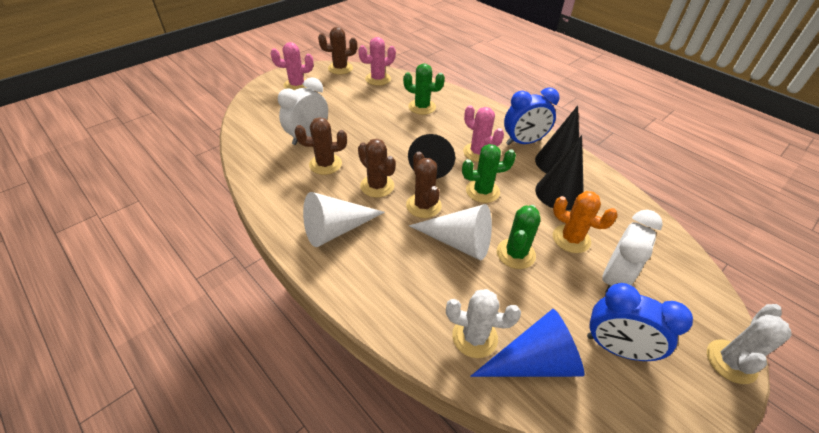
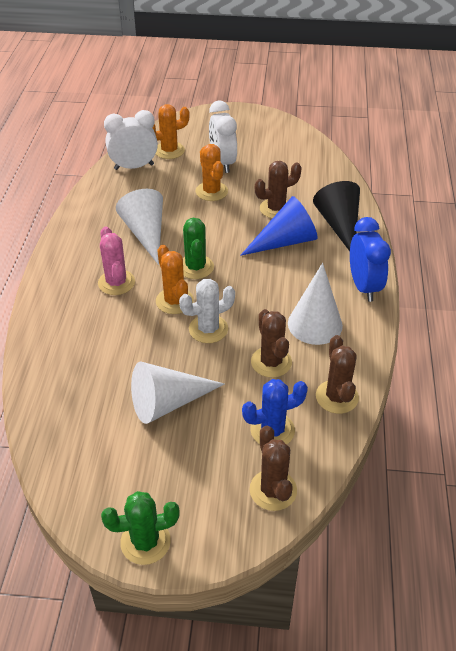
black cone: [408,134,455,179] [535,105,579,174] [535,135,584,211] = 3 -> [313,181,360,251] = 1
blue cactus: none = 0 -> [242,379,308,445] = 1
blue clock: [504,87,559,145] [587,283,693,361] = 2 -> [350,217,391,302] = 1
green cactus: [403,63,445,115] [462,144,516,203] [497,205,541,269] = 3 -> [101,491,180,565] [183,218,214,279] = 2
orange cactus: [553,191,618,253] = 1 -> [152,104,190,159] [156,245,194,314] [196,144,228,201] = 3
pink cactus: [271,42,313,90] [358,37,396,86] [463,105,504,162] = 3 -> [98,226,135,295] = 1
white cactus: [446,289,521,358] [707,304,792,384] = 2 -> [179,279,235,343] = 1
white cone: [303,192,385,247] [409,204,492,260] = 2 -> [116,189,163,265] [131,361,224,424] [288,263,343,345] = 3

